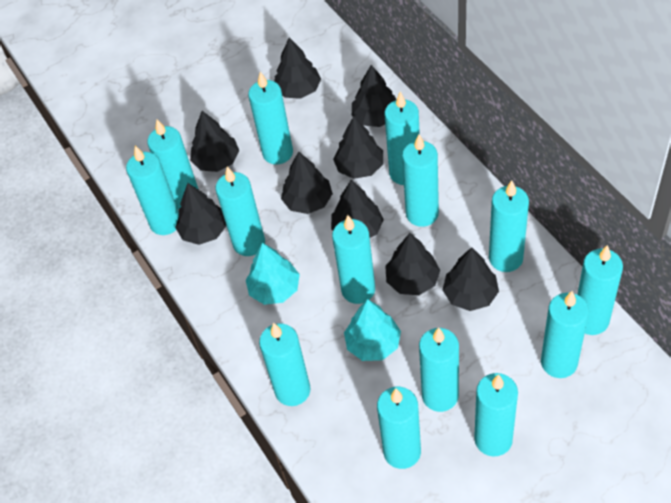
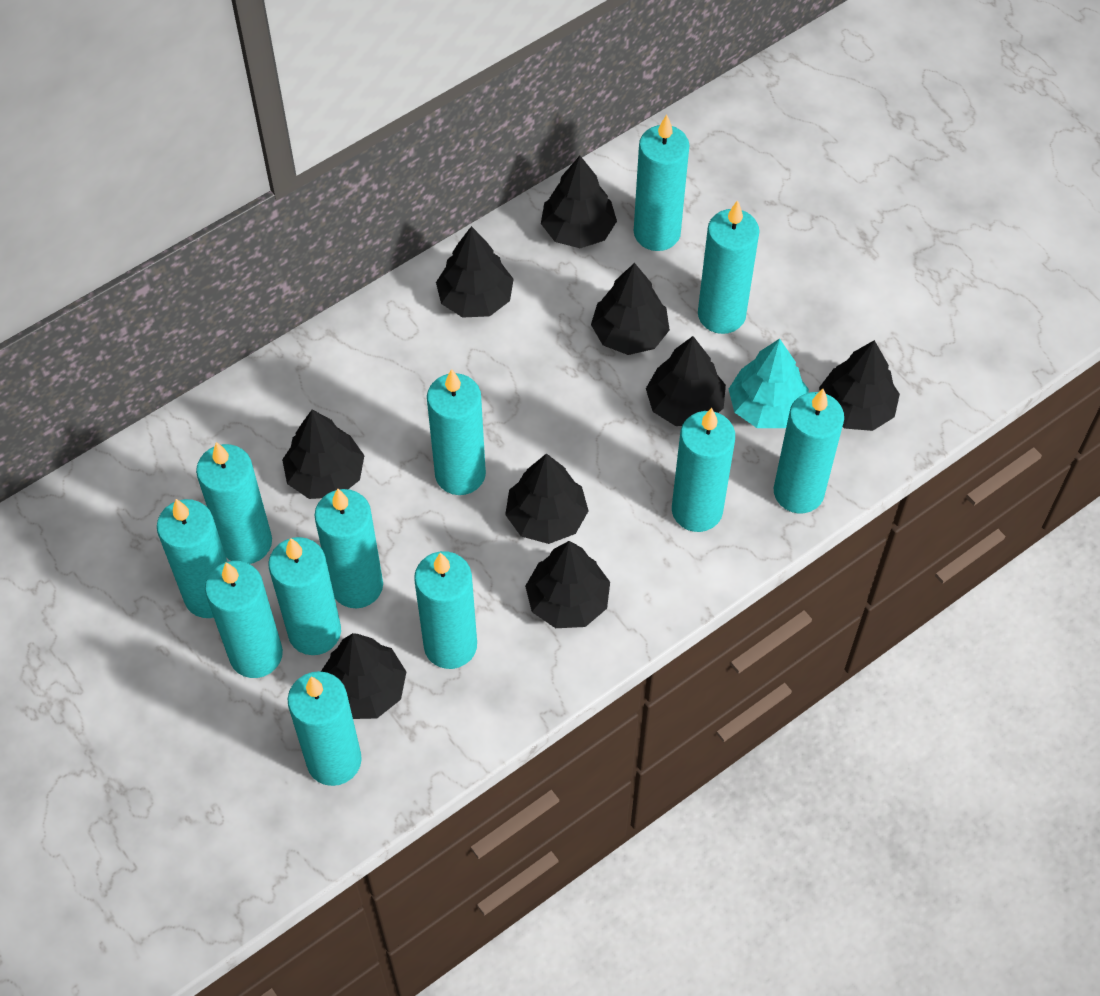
turquoise candle: [126,146,179,235] [147,120,199,209] [215,167,265,256] [248,72,293,165] [259,323,311,406] [332,215,375,304] [377,387,421,469] [384,91,420,185] [402,134,439,227] [419,327,459,412] [474,373,518,456] [489,180,529,272] [541,291,589,378] [577,245,623,335] = 14 -> [157,499,227,618] [196,442,272,564] [205,561,283,678] [269,537,341,655] [288,671,362,786] [315,488,383,608] [414,551,477,669] [427,369,486,495] [634,115,689,251] [672,408,735,532] [698,200,759,334] [774,389,844,513] = 12
turquoise tree: [246,243,300,305] [344,299,401,361] = 2 -> [729,339,809,428] = 1

